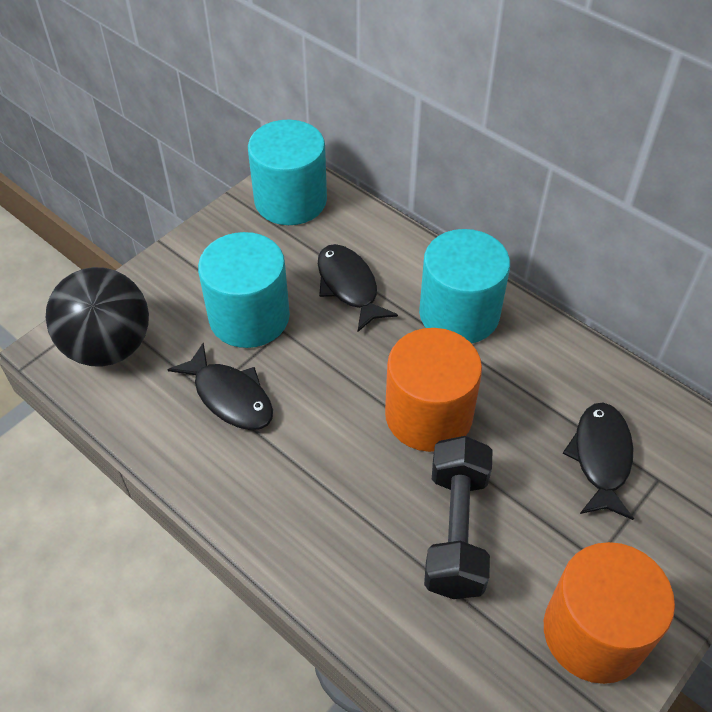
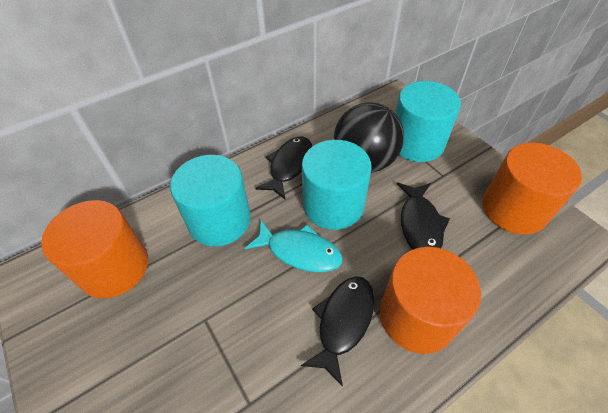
black dumbbell: [424,436,492,599] = 1 -> none = 0
orange cylinder: [385,328,482,452] [544,542,675,684] = 2 -> [41,200,148,298] [380,247,481,354] [482,143,582,235] = 3
turquoise fish: none = 0 -> [245,221,342,272] = 1

